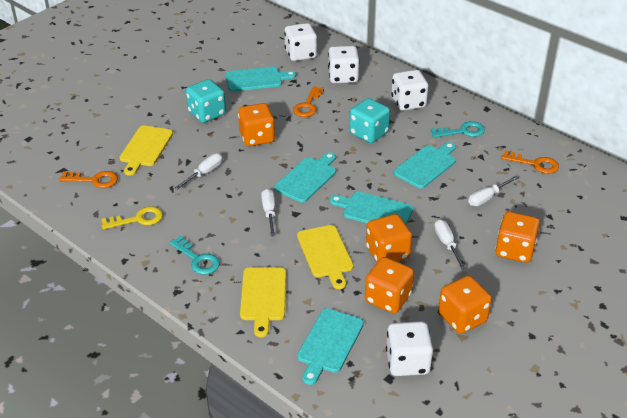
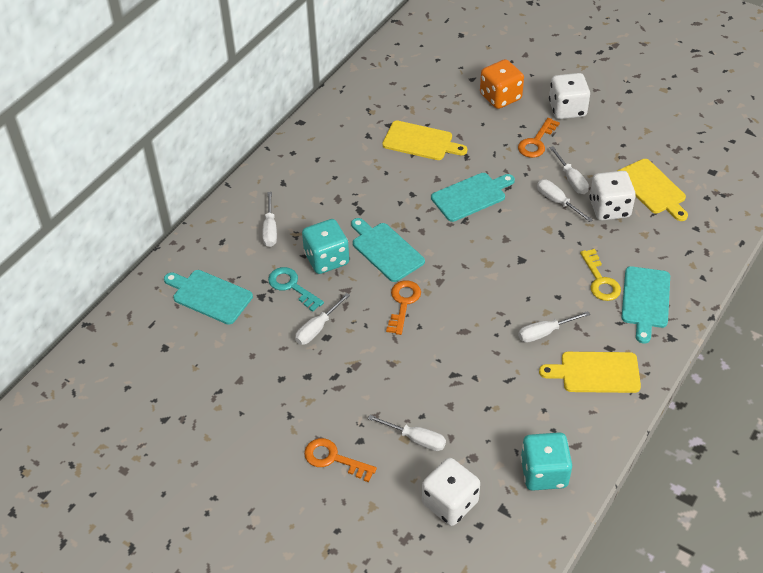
orange dice: [238,103,275,146] [365,257,414,314] [366,214,412,262] [438,276,492,334] [496,212,540,263] = 5 -> [480,59,524,109] = 1
turquoise cutting board: [226,66,296,92] [274,152,336,203] [297,308,364,385] [330,192,413,224] [393,142,456,189] = 5 -> [164,270,253,325] [351,218,425,282] [431,173,515,222] [621,266,670,344] = 4
turquoise key: [169,236,220,275] [431,121,485,138] = 2 -> [268,267,324,312] = 1
white dice: [284,23,317,61] [328,46,360,83] [386,321,433,376] [391,70,428,111] = 4 -> [422,458,480,526] [549,73,590,119] [590,171,636,221] = 3
white screwdriver: [175,153,223,189] [261,189,275,236] [434,219,466,269] [468,176,519,206] = 4 -> [262,192,277,247] [295,293,350,345] [368,415,446,451] [518,311,590,343] [537,179,593,222] [550,146,589,194] = 6

